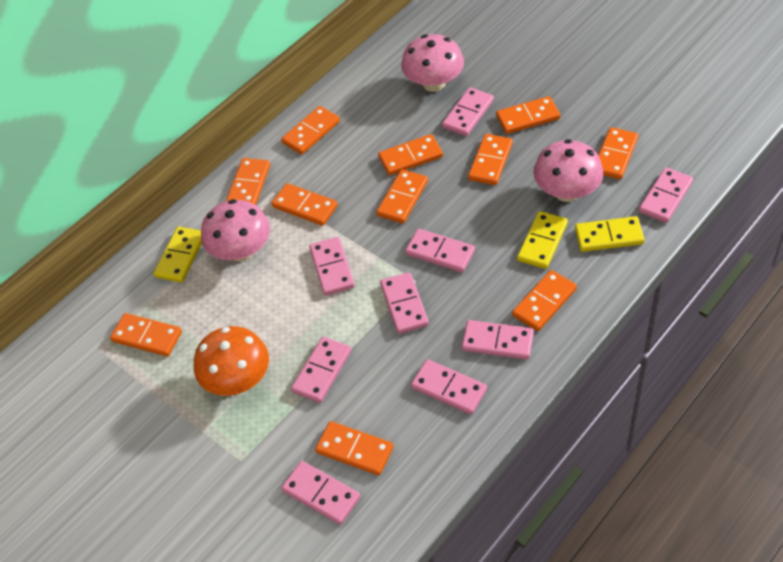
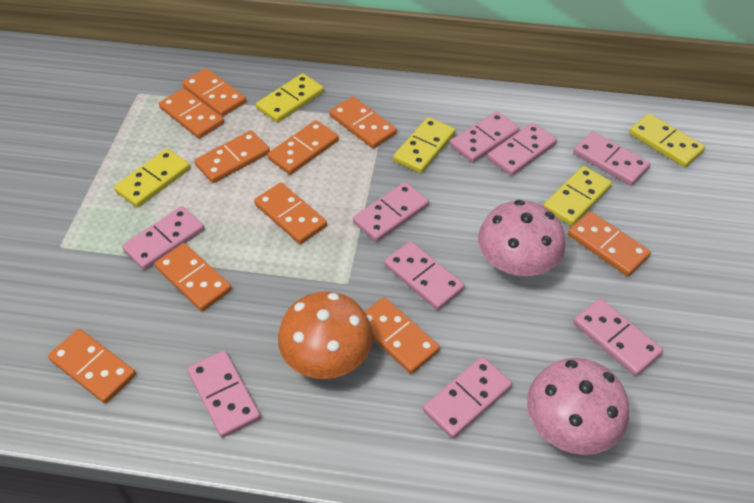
orange domino: [110,313,182,356] [226,158,270,205] [272,183,338,226] [281,106,340,154] [315,421,394,475] [376,169,428,223] [378,134,443,175] [468,134,513,185] [496,96,560,134] [512,270,577,331] [598,127,638,179] = 11 -> [48,329,136,403] [155,243,232,311] [159,88,224,139] [182,68,246,117] [194,130,270,183] [254,182,327,244] [267,120,339,175] [330,96,397,149] [365,297,440,374] [568,211,651,276] = 10
pink mushroom: [201,199,270,261] [401,34,464,92] [533,139,603,202] = 3 -> [478,200,565,277] [527,358,629,455] = 2
yellow domino: [154,227,202,282] [517,211,568,269] [575,216,645,252] = 3 -> [114,149,190,208] [256,73,324,123] [393,117,456,173] [543,166,612,226] [629,114,705,167] = 5

